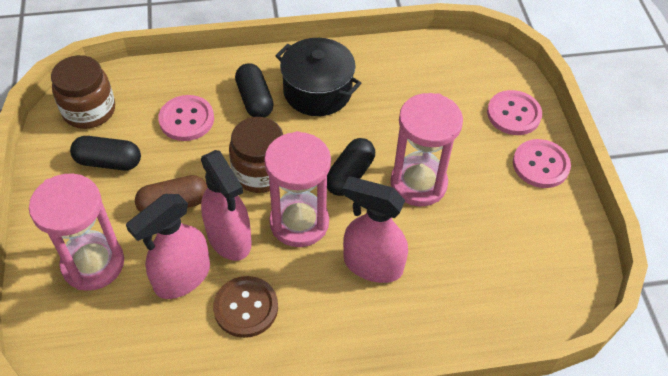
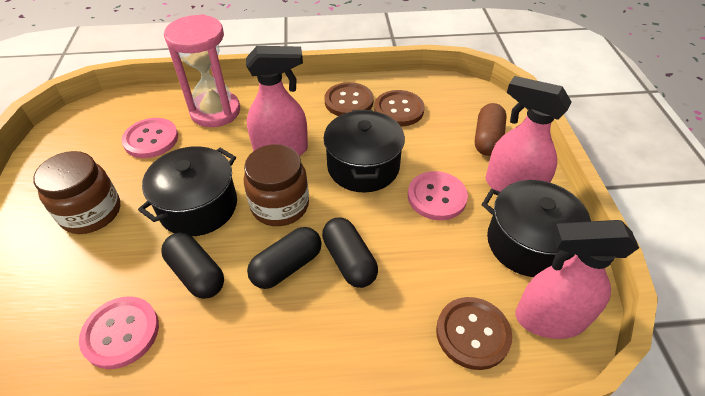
black pot: [275,38,361,116] = 1 -> [138,146,237,236] [323,110,405,193] [482,180,591,277] = 3
brown button: [213,276,278,338] = 1 -> [325,82,374,116] [374,90,425,126] [436,297,512,370] = 3
pink hourglass: [29,173,124,291] [264,131,331,247] [390,93,463,206] = 3 -> [164,14,240,127] = 1

